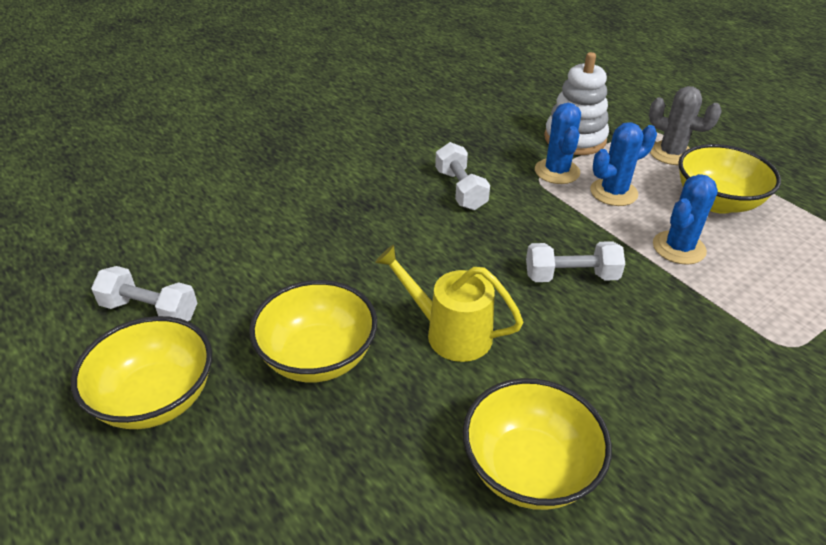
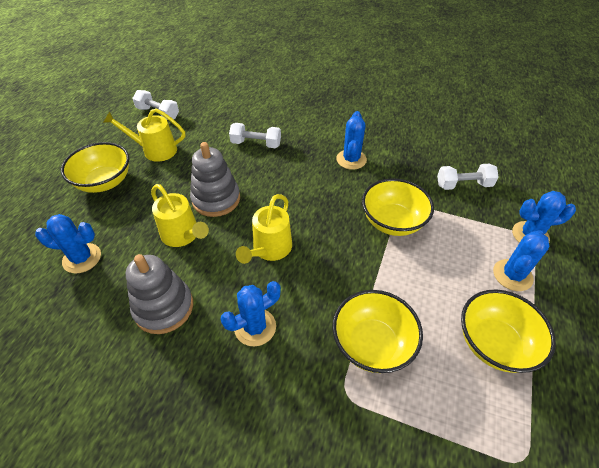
blue cactus: [535,103,581,184] [590,122,657,206] [653,174,718,265] = 3 -> [35,214,101,273] [220,281,281,346] [336,111,367,170] [493,230,549,291] [512,191,576,243] = 5
grey cactus: [649,86,722,165] = 1 -> none = 0
grey stacking toy: none = 0 -> [126,254,193,334] [190,142,240,217] = 2
white stacking toy: [544,52,609,155] = 1 -> none = 0
yellow watering can: [375,245,523,362] = 1 -> [103,109,185,162] [151,184,209,247] [236,194,292,264] = 3

